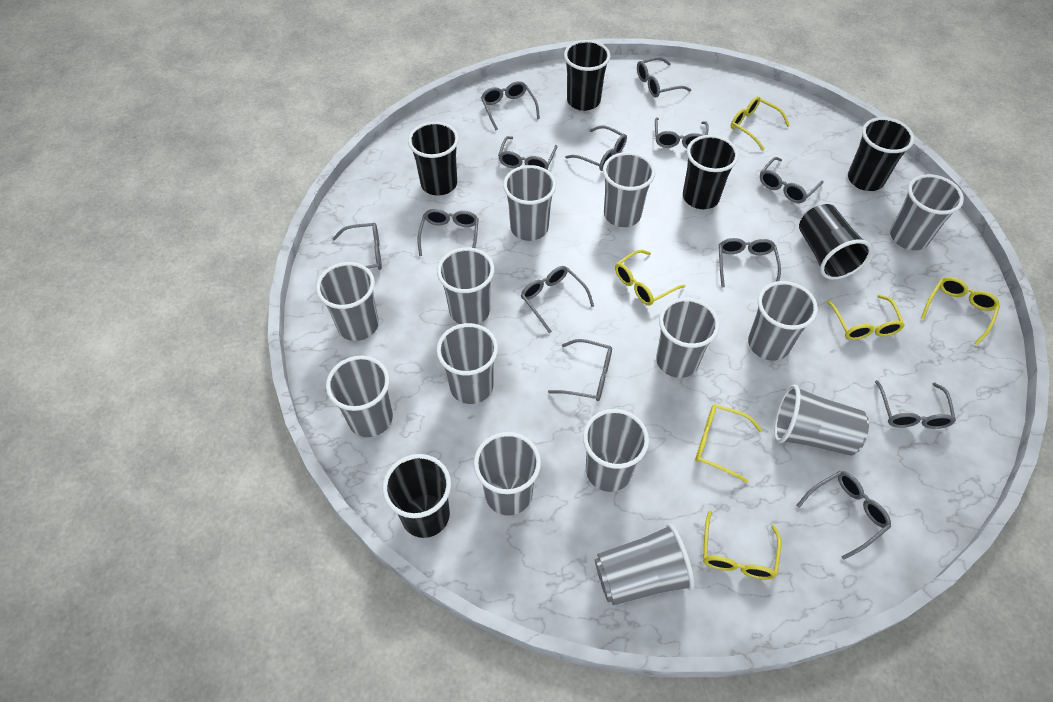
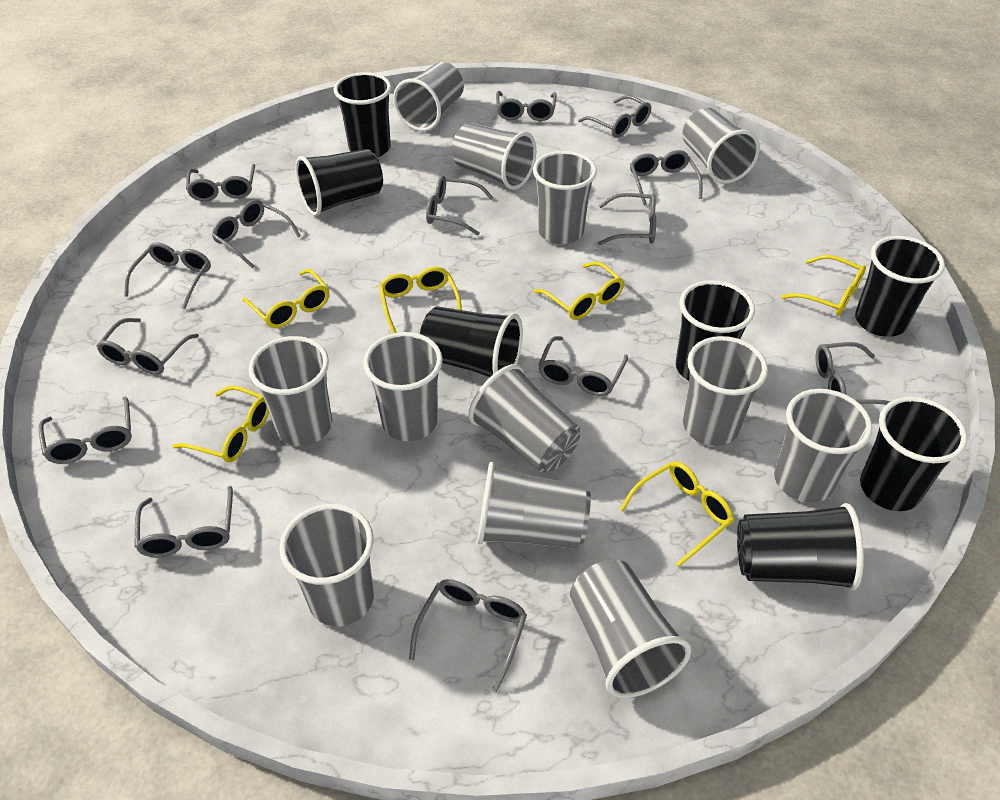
black cup: [383,454,451,538] [408,121,459,196] [564,40,610,111] [683,135,739,209] [799,204,872,280] [848,117,914,191] = 6 -> [295,149,383,216] [334,72,391,157] [420,306,523,377] [676,280,755,381] [737,503,864,590] [855,236,945,337] [860,397,967,511] = 7
grey cup: [316,262,379,341] [326,356,393,437] [436,323,498,404] [437,247,494,324] [474,432,541,516] [503,165,556,241] [583,409,649,492] [595,523,695,606] [603,152,655,227] [656,298,720,378] [748,281,818,361] [774,384,869,456] [890,174,964,250] = 13 -> [249,336,332,446] [279,504,374,626] [363,332,443,441] [393,62,464,131] [452,123,536,190] [468,364,580,473] [477,462,591,549] [533,151,597,244] [570,560,692,698] [682,108,760,184] [683,336,768,446] [774,389,872,503] = 12
grey glasses: [332,223,382,270] [417,209,479,256] [481,81,540,131] [498,136,557,170] [521,266,594,333] [548,339,612,401] [565,126,627,171] [637,57,691,97] [655,117,709,148] [719,238,781,287] [760,157,824,203] [796,471,891,560] [875,380,956,429] = 13 -> [39,397,132,464] [96,318,199,375] [124,242,211,309] [134,486,233,557] [186,164,255,201] [212,200,301,269] [409,579,527,692] [426,176,494,236] [496,91,557,121] [538,336,628,396] [578,95,651,138] [598,193,656,245] [630,150,703,205] [815,342,890,405] = 14

